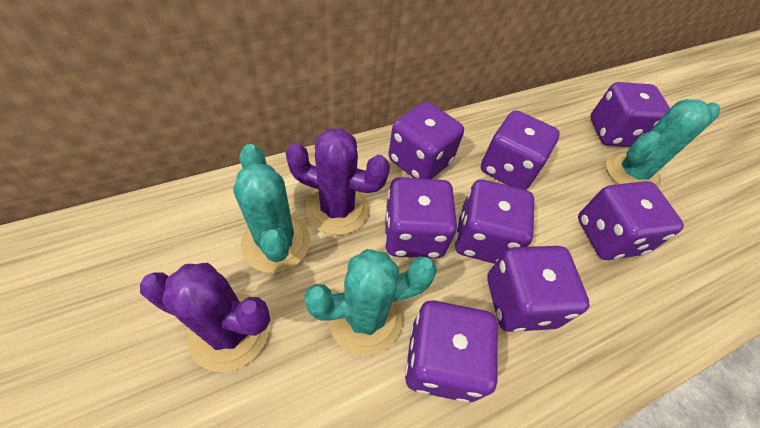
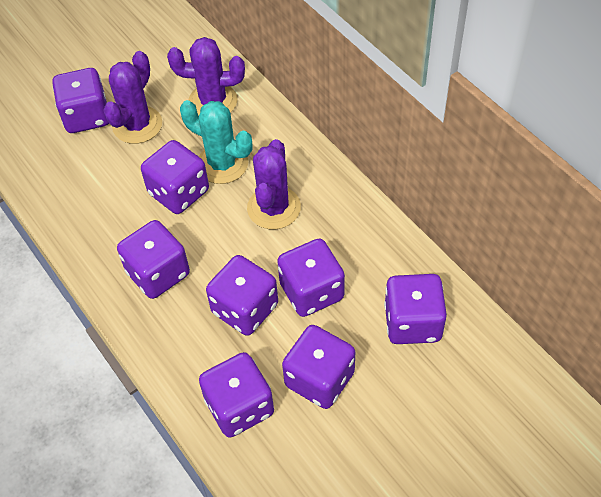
purple cactus: [140,263,270,372] [286,128,390,235] = 2 -> [103,51,162,144] [167,37,245,115] [247,139,301,229] = 3
turquoise cactus: [233,144,310,273] [304,249,437,355] [606,99,720,188] = 3 -> [180,100,253,184] = 1

